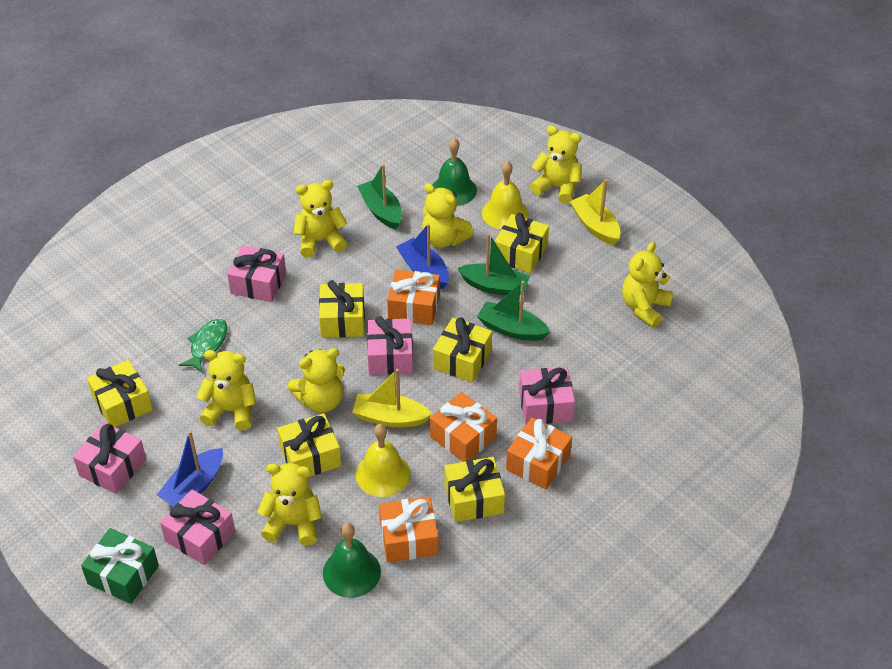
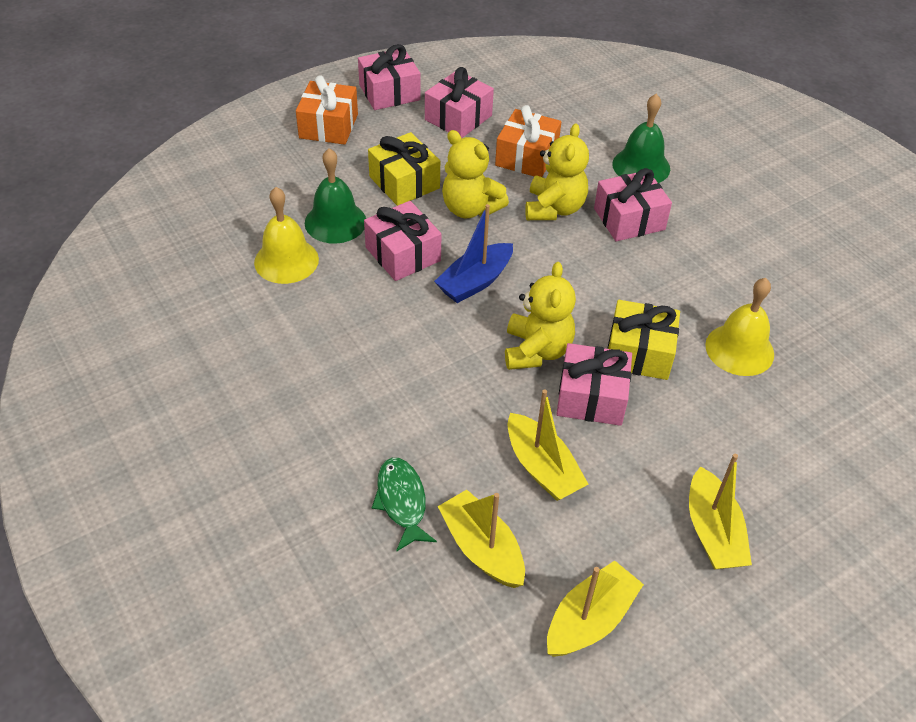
blue boat: [157,430,223,507] [396,224,449,289] = 2 -> [434,204,513,303] = 1
green boat: [357,164,402,230] [458,233,530,296] [477,281,550,341] = 3 -> none = 0
green gift: [81,528,159,604] = 1 -> none = 0
orange gift: [379,496,438,563] [387,269,440,325] [430,392,497,462] [506,417,572,489] = 4 -> [296,75,358,145] [495,105,561,177] = 2
yellow boat: [352,369,432,427] [570,179,621,245] = 2 -> [437,490,525,588] [508,389,588,501] [547,561,644,657] [689,454,752,570] = 4
yellow gift: [87,360,153,427] [277,413,341,477] [319,280,365,338] [433,317,492,383] [444,457,505,522] [494,213,549,273] = 6 -> [368,132,440,206] [607,300,680,380] = 2
yellow teddy bear: [196,350,257,431] [257,463,322,546] [288,348,345,412] [293,180,347,258] [422,183,474,248] [530,126,581,204] [622,242,673,328] = 7 -> [442,130,509,218] [505,262,576,370] [525,123,589,220] = 3

